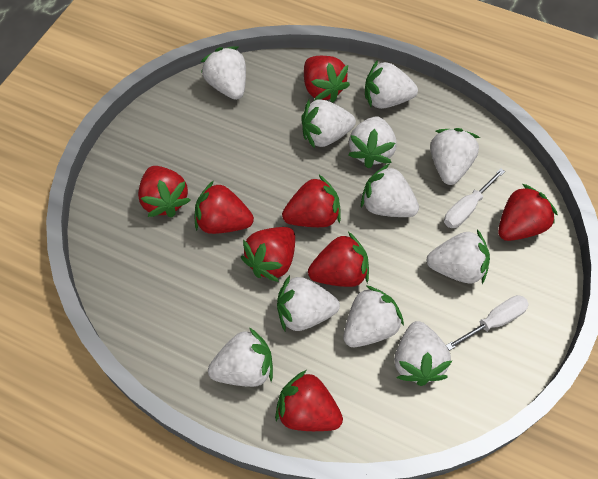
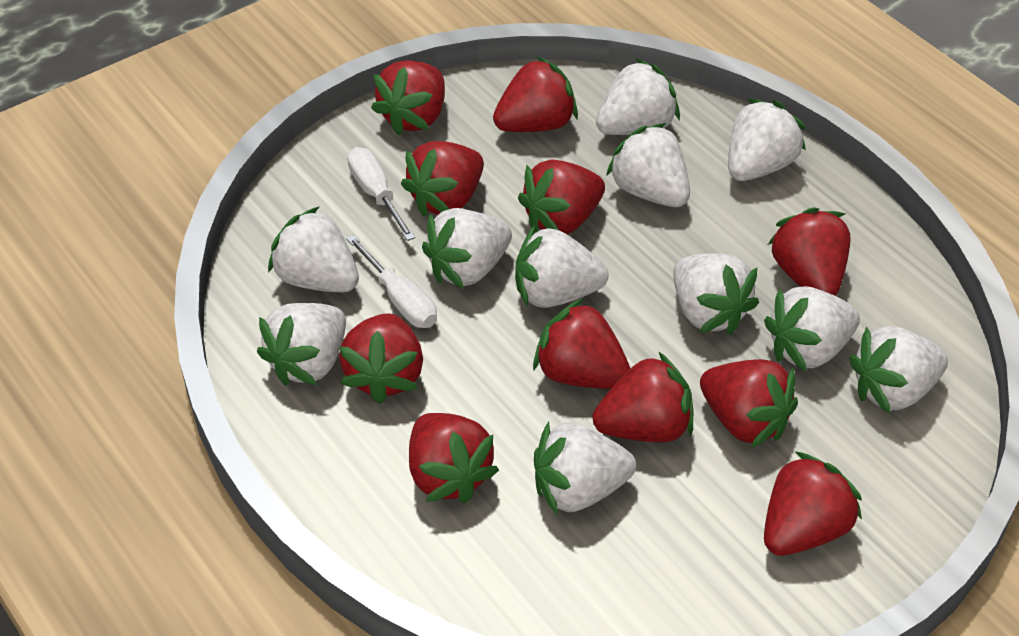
red strawberry: [138,166,191,218] [194,181,254,234] [241,227,295,282] [275,370,343,431] [282,175,341,227] [304,56,350,102] [308,232,369,287] [498,184,558,241] = 8 -> [339,313,423,404] [371,60,445,136] [401,141,484,217] [409,413,499,503] [493,56,578,132] [518,160,605,234] [533,298,630,389] [592,352,693,442] [700,359,798,448] [764,451,862,556] [768,207,851,296] = 11

